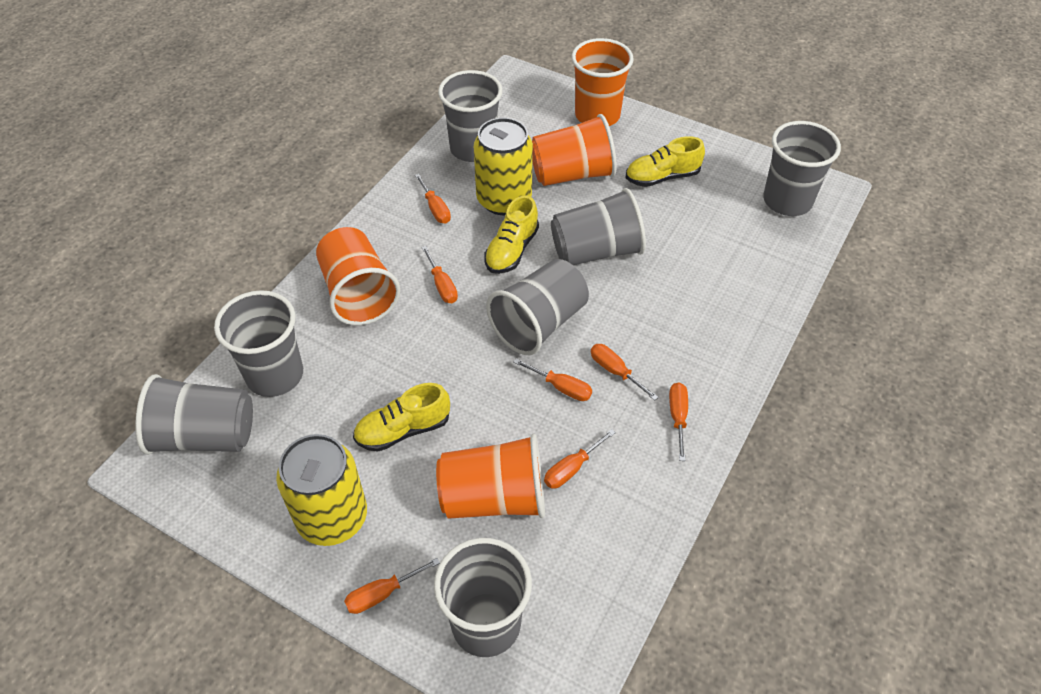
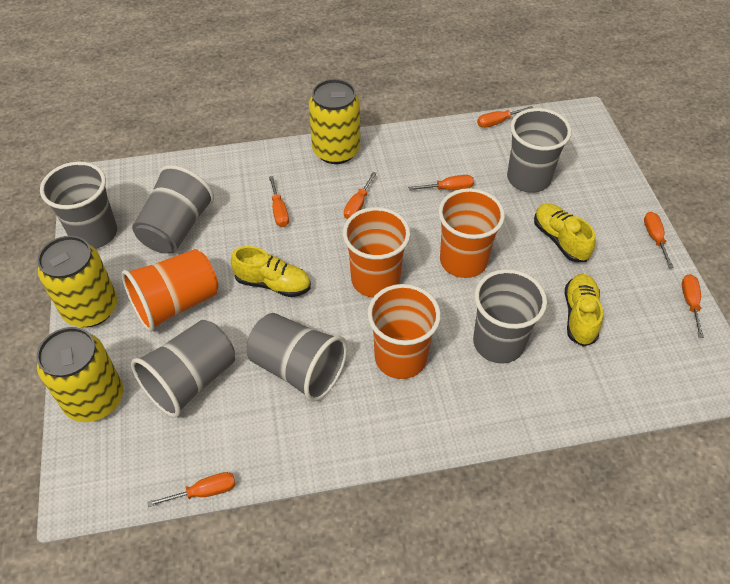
grey cup: [135,374,253,455] [214,290,303,397] [434,538,532,657] [438,70,503,162] [486,259,589,355] [551,188,646,265] [763,121,841,216] = 7 -> [40,162,117,249] [131,320,235,418] [132,165,214,253] [247,313,347,402] [473,269,547,364] [507,108,572,193] = 6
yellow can: [276,434,367,546] [474,117,533,215] = 2 -> [37,236,117,327] [37,327,123,422] [309,79,360,164] = 3

